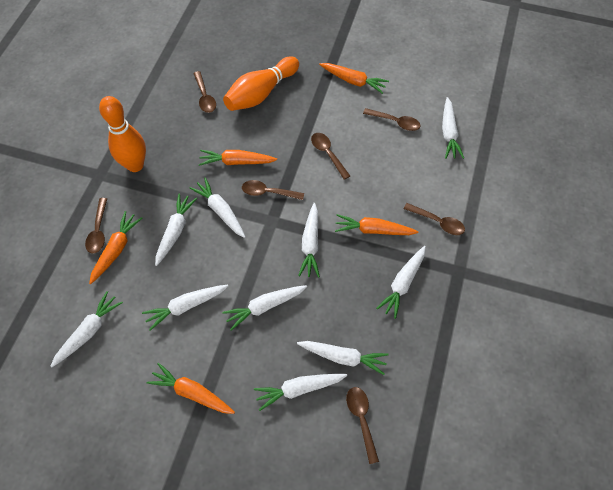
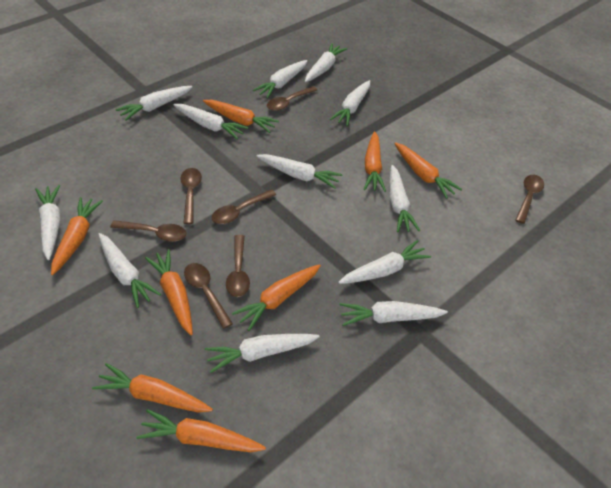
orange bowling pin: [99,96,146,172] [223,56,299,111] = 2 -> none = 0
orange carrot: [89,211,142,284] [147,363,235,414] [199,150,277,166] [319,63,389,94] [335,214,418,235] = 5 -> [51,197,103,275] [92,363,213,413] [136,409,266,452] [145,249,193,335] [203,100,279,133] [232,264,321,331] [364,131,386,192] [394,142,462,199] = 8
white carrot: [50,291,123,367] [142,285,228,331] [155,193,197,266] [190,177,245,238] [222,285,307,331] [254,374,347,411] [297,341,388,375] [298,203,320,278] [376,246,426,319] [442,97,464,159] = 10 -> [35,185,60,260] [98,233,161,308] [115,86,192,121] [174,104,248,140] [205,334,320,373] [253,60,308,99] [256,154,343,189] [305,43,347,82] [329,80,370,126] [338,240,431,284] [339,301,448,326] [389,165,420,232] = 12

